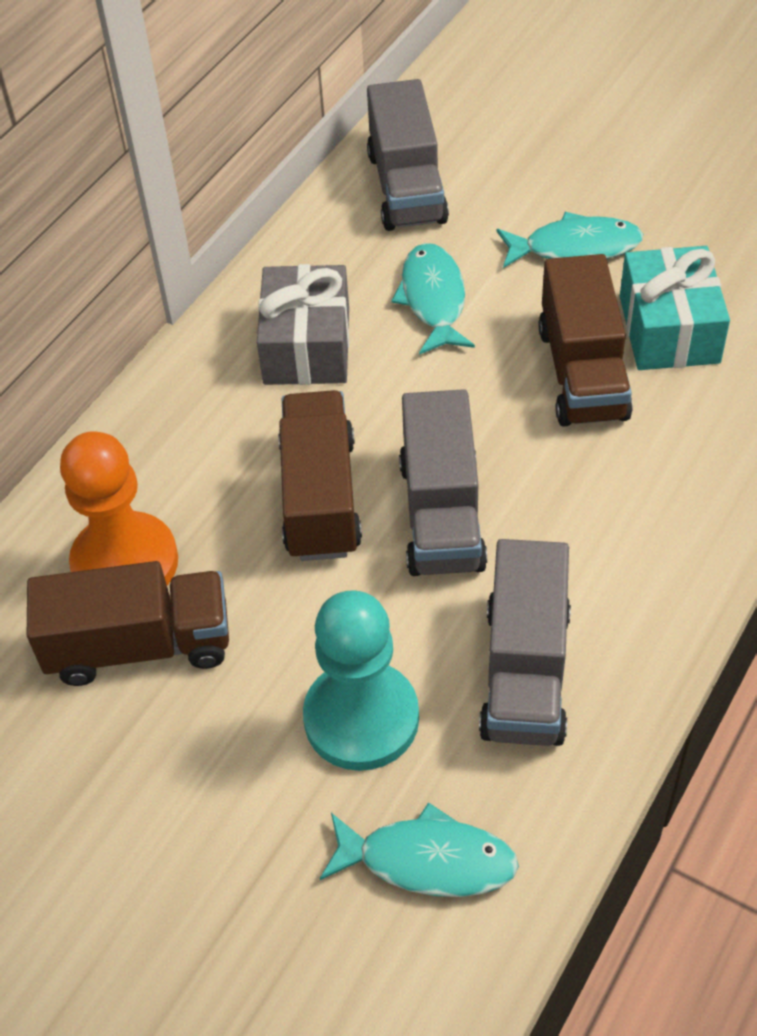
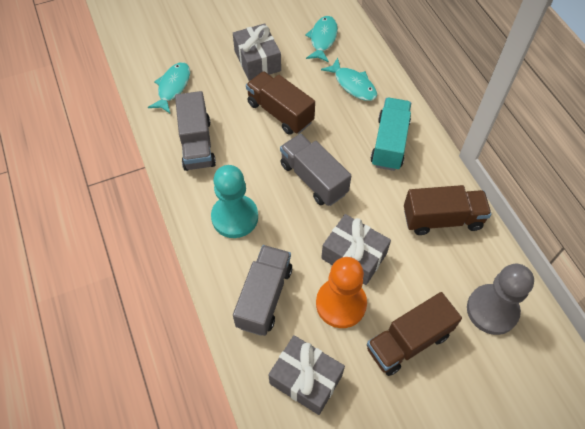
grey gift: [257,264,349,385] = 1 -> [233,23,281,81] [268,335,345,415] [321,214,391,285] = 3
grey pawn: none = 0 -> [467,264,534,335] = 1
turquoise gift: [620,246,730,370] = 1 -> none = 0
turquoise truck: none = 0 -> [371,98,411,171] = 1

